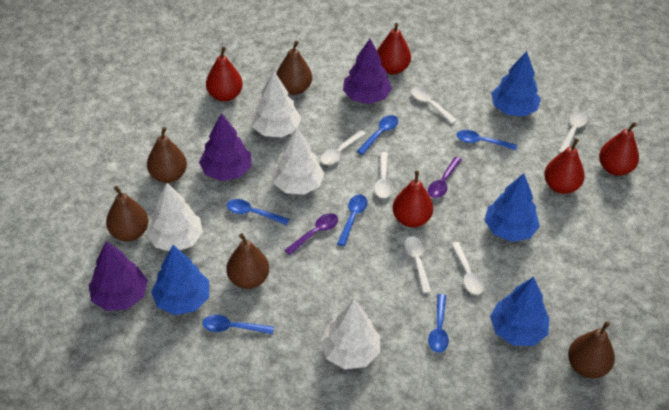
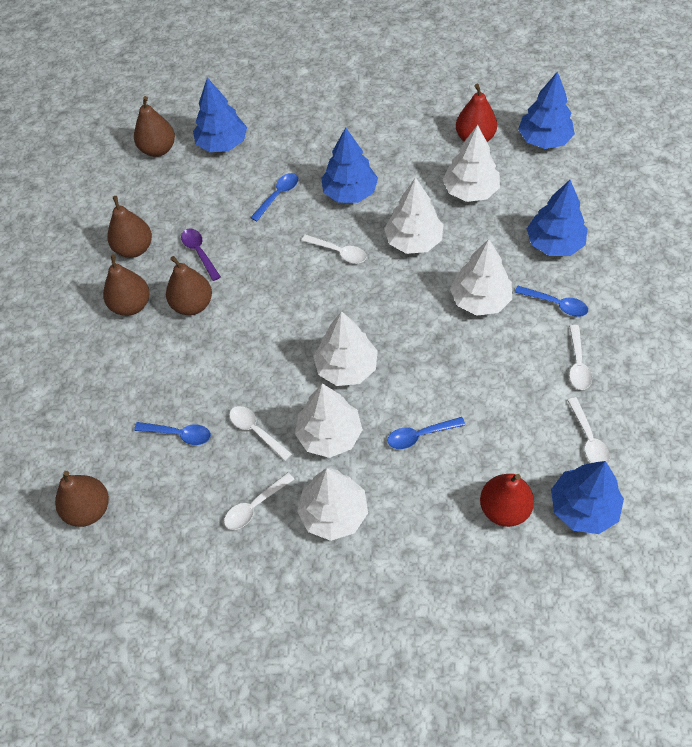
blue spoon: [202,315,274,334] [226,199,289,225] [337,195,368,246] [357,115,398,155] [428,294,449,353] [456,130,517,150] = 6 -> [134,422,211,445] [250,173,298,222] [387,417,465,449] [515,286,588,317] = 4
blue tree: [151,245,209,315] [484,173,540,242] [490,277,549,346] [491,51,541,117] = 4 -> [193,77,247,152] [321,128,378,203] [518,71,575,149] [527,180,587,256] [551,461,624,534] = 5
purple spoon: [285,213,338,255] [428,157,462,198] = 2 -> [181,229,221,281] = 1
purple tree: [89,241,148,311] [199,113,251,181] [343,39,392,104] = 3 -> none = 0
red pear: [206,47,243,102] [377,23,411,74] [393,171,433,227] [544,138,585,194] [599,122,639,176] = 5 -> [456,84,497,142] [480,474,534,527] = 2
white spoon: [321,130,366,165] [374,152,392,198] [404,236,431,293] [411,87,457,124] [451,242,484,295] [559,111,588,153] = 6 -> [224,472,294,530] [229,406,292,461] [301,234,367,263] [567,397,610,464] [569,325,592,390] = 5
white tree: [146,183,203,251] [251,71,301,137] [272,127,324,195] [320,299,380,369] = 4 -> [295,383,363,458] [297,468,368,541] [313,311,378,386] [384,177,443,254] [443,125,500,202] [450,239,512,316] = 6

